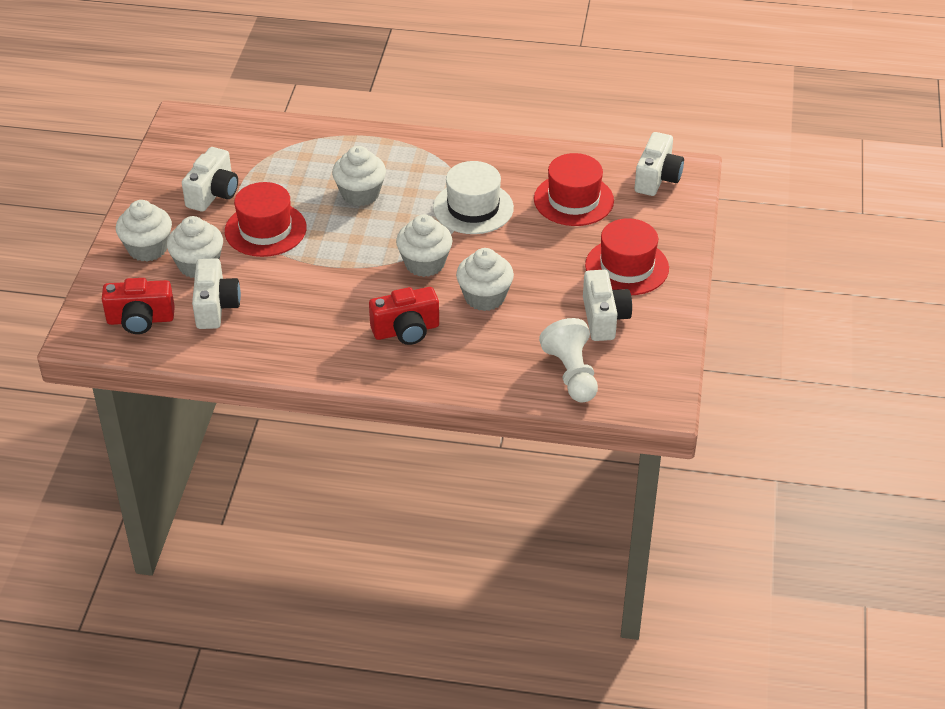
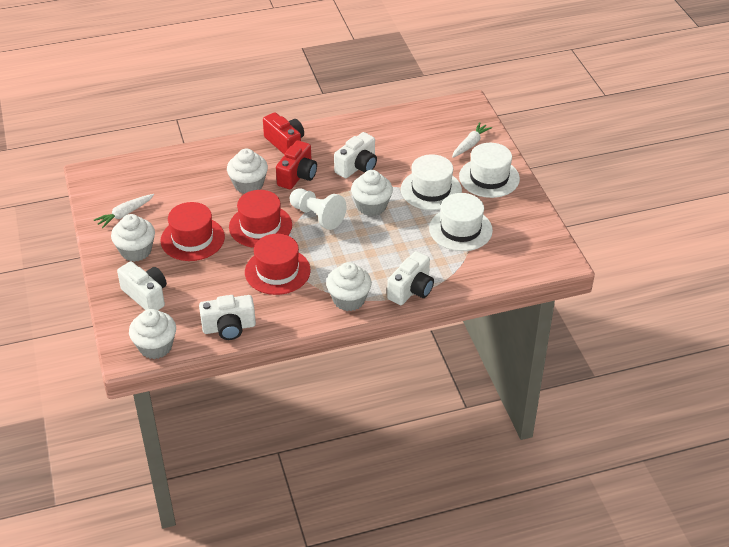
white carrot: none = 0 -> [94,194,154,229] [452,122,492,158] = 2
white hat: [433,161,514,234] = 1 -> [401,154,462,210] [429,193,493,251] [459,143,520,198] = 3

